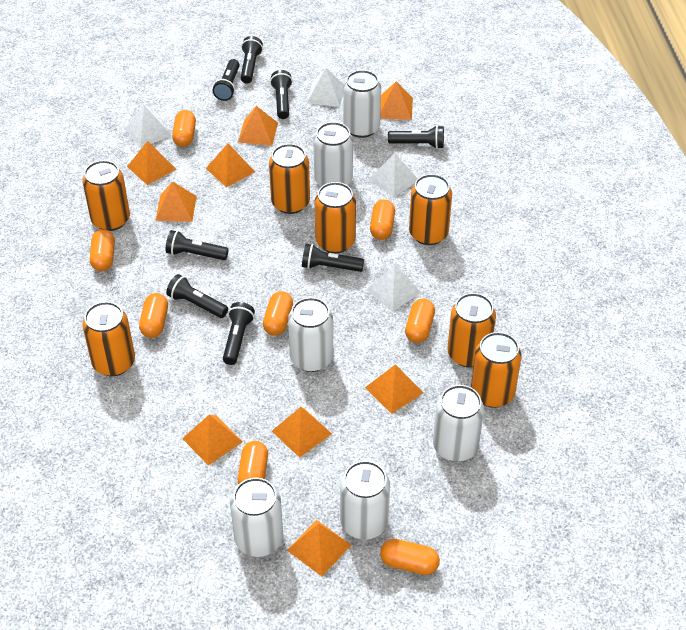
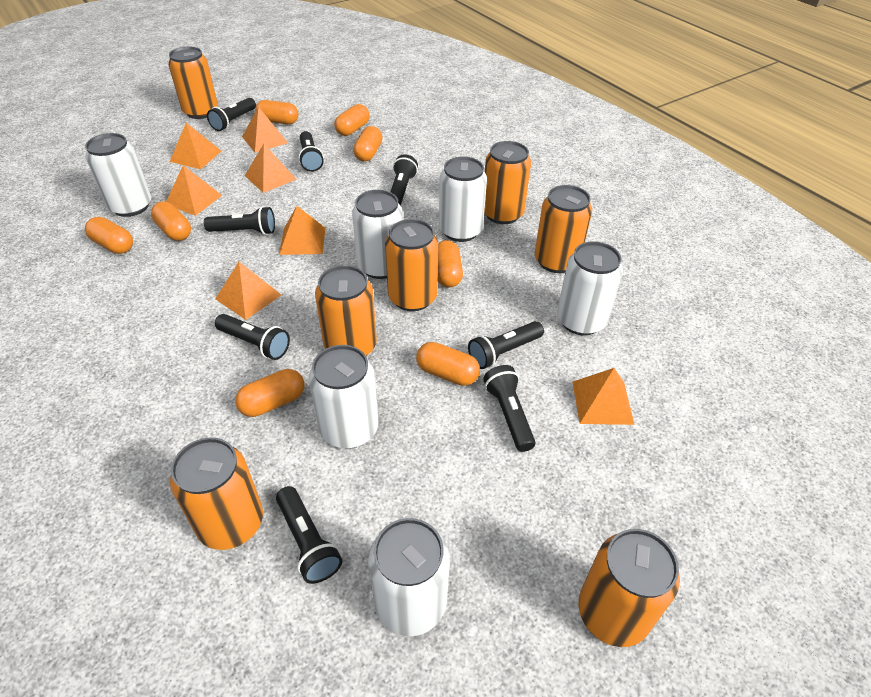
orange pyramid: [127,141,176,185] [155,181,197,222] [182,415,242,465] [206,144,255,187] [238,106,278,146] [272,407,332,458] [287,520,351,576] [365,364,423,414] [380,81,413,120] = 9 -> [166,165,222,216] [170,123,221,169] [215,262,281,320] [242,107,288,153] [245,144,297,193] [279,206,325,255] [573,368,634,425] = 7
white pyramid: [125,105,172,148] [307,68,344,107] [366,265,421,312] [368,153,418,197] = 4 -> none = 0

